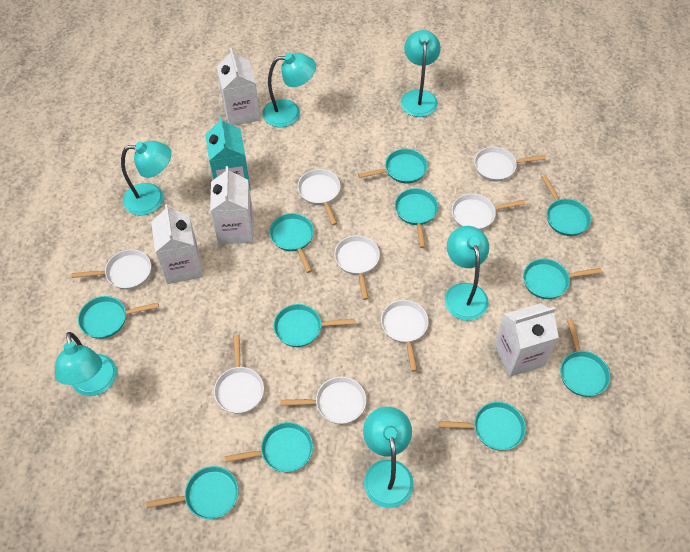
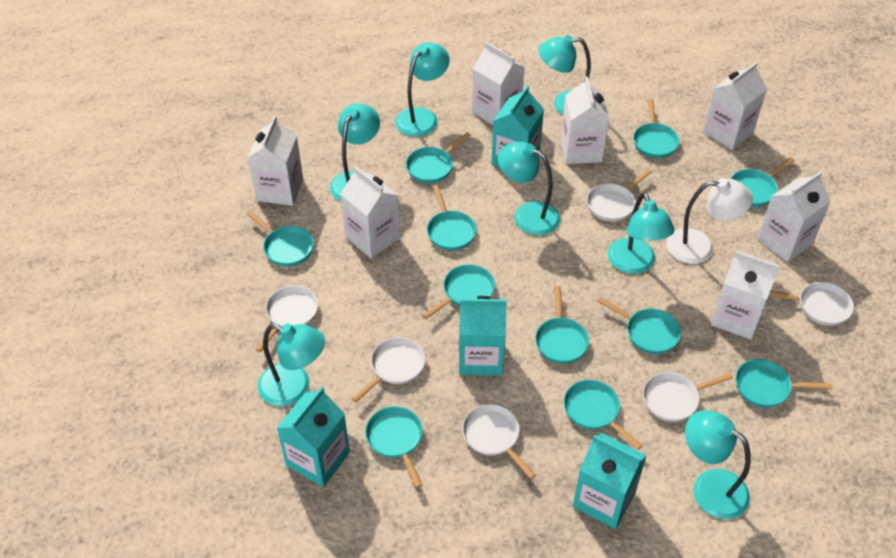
turquoise carton: [205,116,251,190] = 1 -> [277,387,350,487] [459,296,507,376] [491,85,544,167] [573,433,647,529] = 4
turquoise lamp: [55,332,117,396] [121,141,171,215] [262,53,316,127] [363,407,414,508] [400,30,441,117] [445,226,489,321] = 6 -> [258,323,325,406] [330,103,380,201] [395,42,450,137] [498,141,560,235] [539,35,591,115] [608,192,675,274] [685,410,751,519] = 7
white carton: [151,204,203,284] [210,166,254,244] [216,48,260,126] [494,303,559,377] = 4 -> [248,115,303,206] [340,166,400,258] [472,42,524,125] [561,76,609,164] [703,62,767,150] [711,251,780,340] [757,171,831,262] = 7
white lamp: none = 0 -> [666,178,753,264] = 1
white pan: [71,249,151,290] [214,335,264,414] [281,377,366,424] [298,169,341,225] [334,235,380,300] [381,300,429,372] [452,194,525,230] [474,147,546,181] = 8 -> [255,286,318,352] [352,337,426,403] [462,404,536,479] [587,169,652,222] [643,372,733,422] [769,282,854,326] = 6

